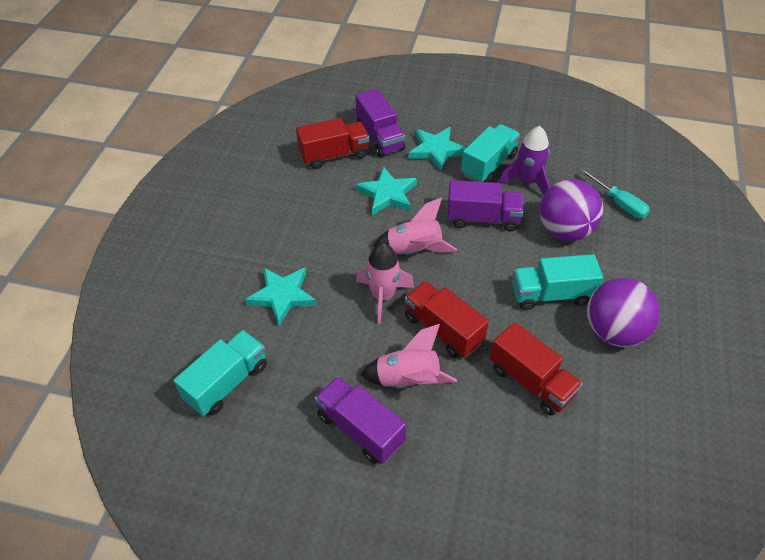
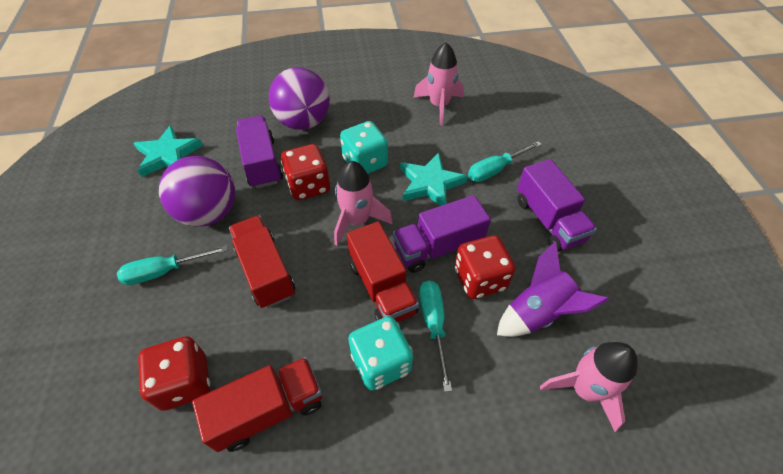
red dice: none = 0 -> [138,336,210,411] [281,144,330,200] [455,235,516,299] = 3
turquoise dice: none = 0 -> [340,121,388,174] [348,316,413,391] = 2
turquoise screwdriver: [580,169,650,218] = 1 -> [117,245,228,285] [419,281,452,392] [468,141,542,182] = 3
turquoise star: [245,267,317,326] [356,166,417,215] [409,127,466,171] = 3 -> [133,125,203,177] [400,153,468,206] = 2
turquoise truck: [173,330,267,416] [461,124,520,182] [512,254,603,310] = 3 -> none = 0

